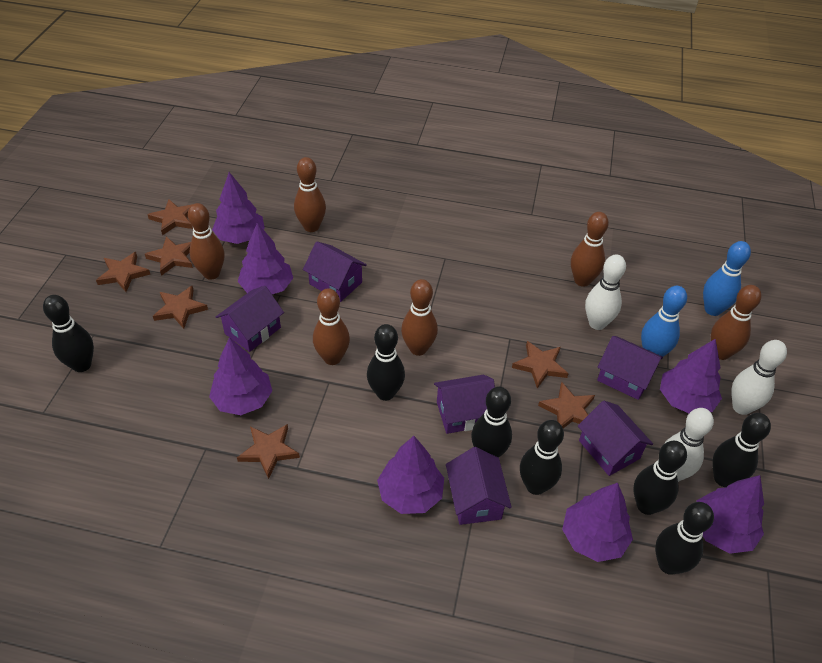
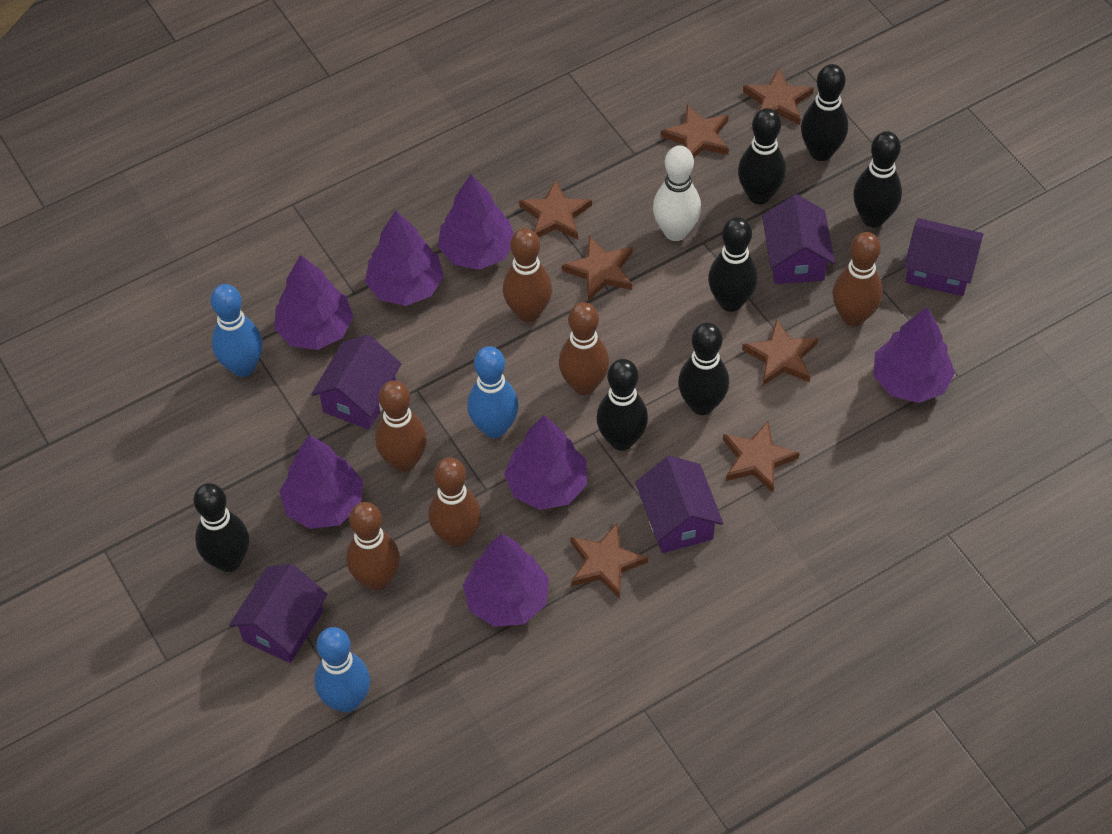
blue bowling pin: [641,286,687,357] [703,241,751,316] = 2 -> [211,284,263,377] [314,627,370,712] [467,346,519,438] = 3
purple house: [216,285,284,352] [303,241,367,302] [434,375,495,434] [446,447,512,525] [578,401,653,476] [597,336,663,400] = 6 -> [229,564,328,663] [311,335,401,430] [635,456,723,553] [762,194,835,284] [904,218,983,296] = 5
white bowling pin: [585,254,626,330] [664,408,714,482] [731,340,787,415] = 3 -> [653,145,701,241] = 1

